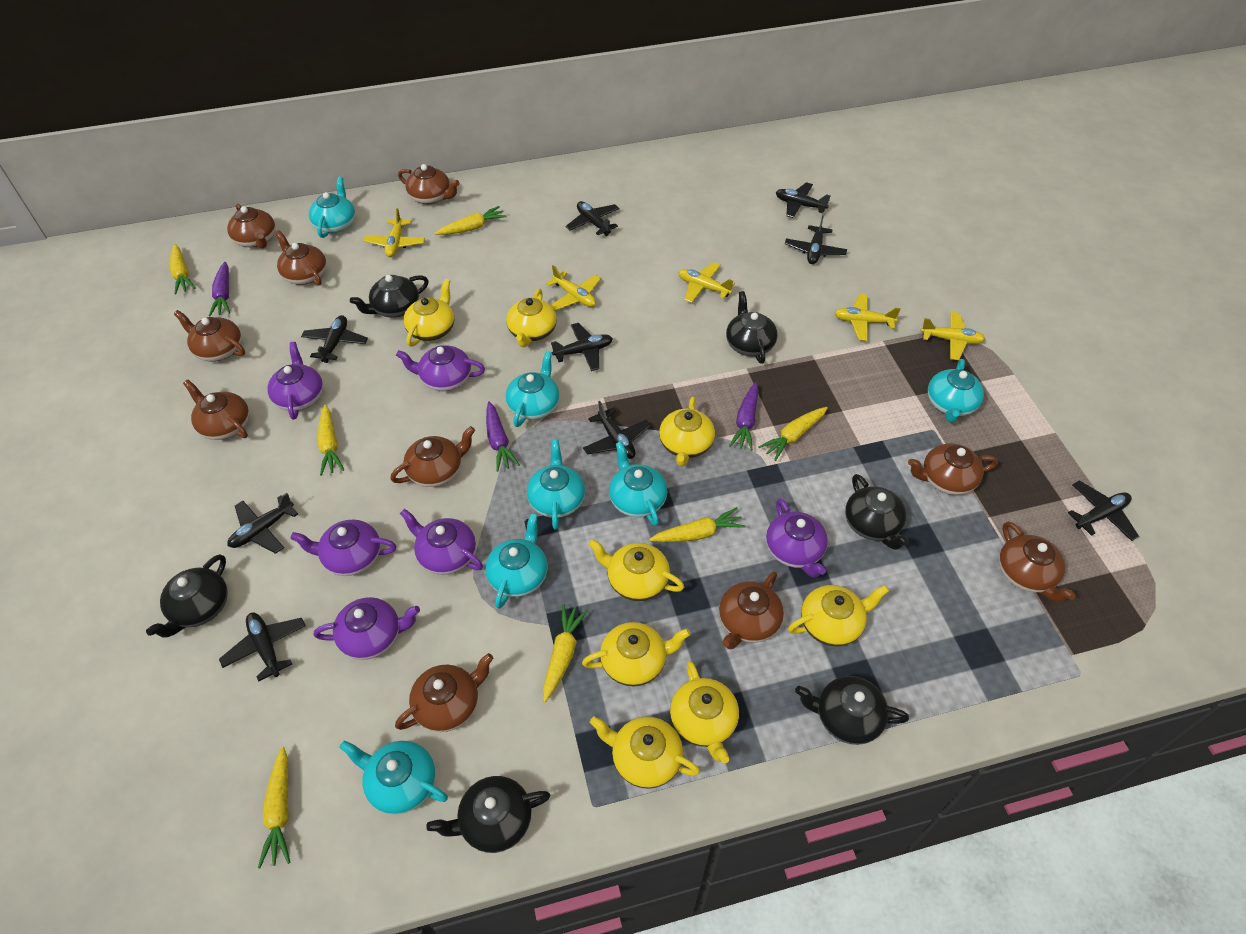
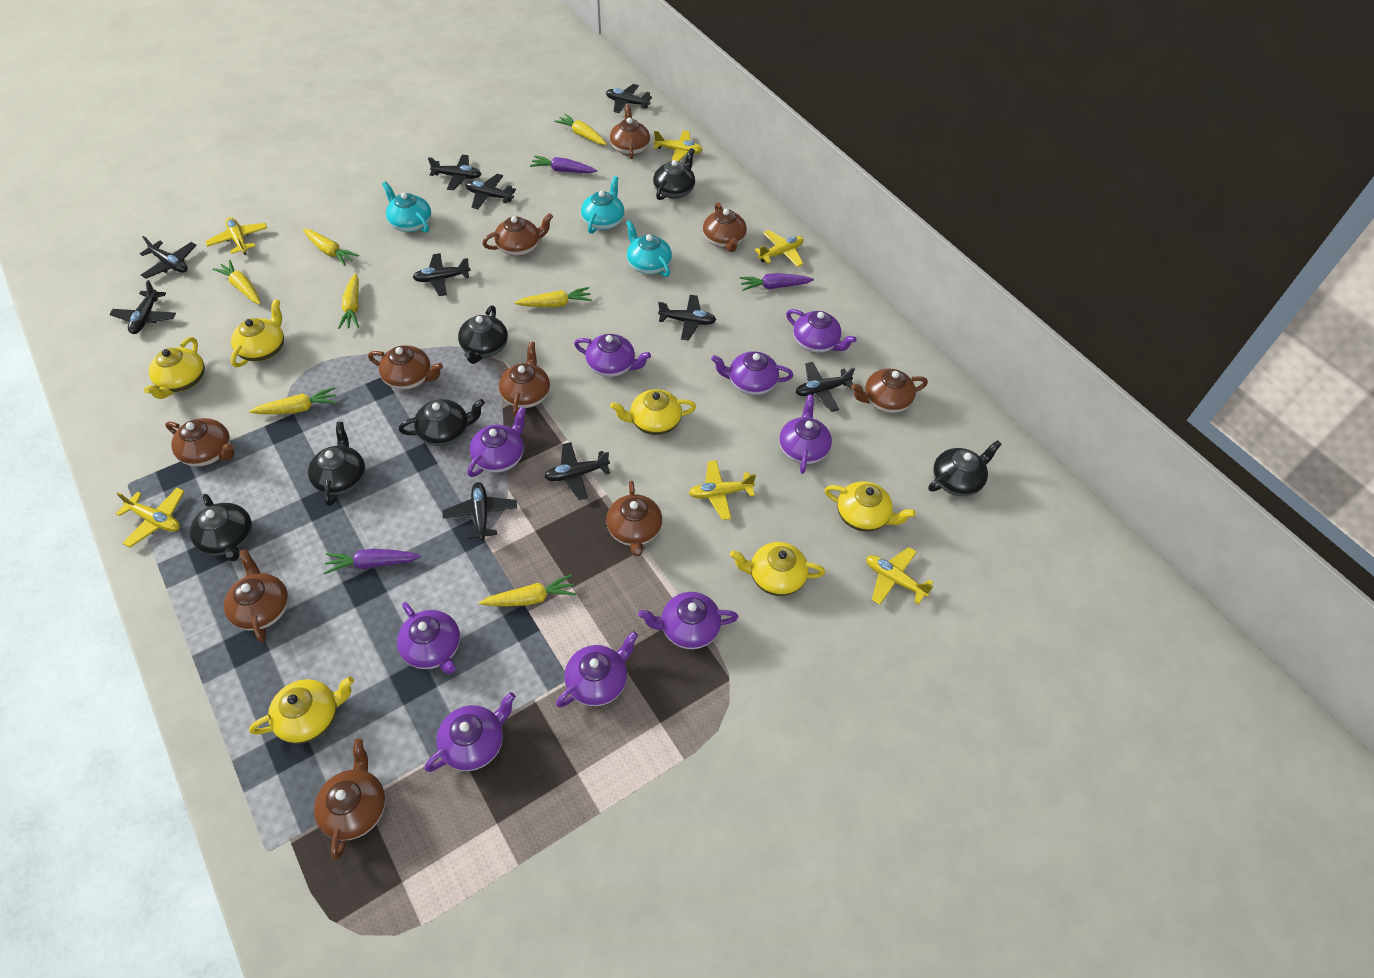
black plane: [219,613,306,682] [228,493,298,554] [301,315,368,363] [551,323,613,371] [566,201,619,236] [583,401,651,459] [776,182,831,218] [785,216,847,264] [1068,480,1139,541] = 9 -> [109,280,176,334] [140,236,197,279] [412,253,471,296] [428,155,481,190] [443,482,517,541] [465,174,516,209] [544,442,610,500] [606,84,652,113] [658,295,716,340] [796,362,855,412] = 10
purple teapot: [267,342,323,420] [290,519,396,576] [314,597,420,660] [396,345,485,391] [400,509,483,575] [766,498,828,578] = 6 -> [397,602,460,674] [425,692,516,772] [467,407,526,477] [556,631,638,708] [574,334,651,377] [638,592,738,649] [711,351,793,395] [779,395,832,474] [786,309,857,353] = 9
turquoise teapot: [309,177,355,238] [339,740,448,815] [485,513,548,609] [506,351,560,427] [527,440,585,530] [609,441,668,526] [928,359,984,423] = 7 -> [382,182,431,233] [581,176,625,234] [626,220,672,277] = 3
yellow plane: [363,208,425,257] [546,265,601,311] [678,262,735,303] [834,294,901,341] [920,312,985,360] = 5 -> [115,487,185,547] [205,217,267,255] [654,130,703,161] [689,460,756,520] [754,230,804,267] [866,547,933,605] = 6
yellow teapot: [404,279,454,346] [506,289,557,347] [582,622,691,687] [588,539,684,601] [590,716,700,789] [659,397,715,467] [670,661,739,763] [788,585,889,647] = 8 -> [144,337,205,399] [231,299,284,367] [249,677,354,744] [610,389,696,435] [730,542,825,596] [825,481,916,532] = 6

